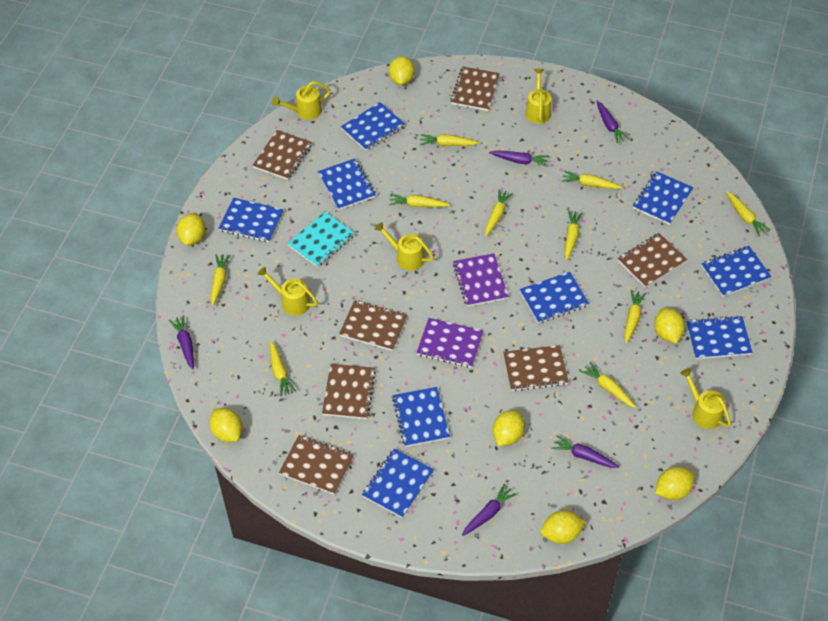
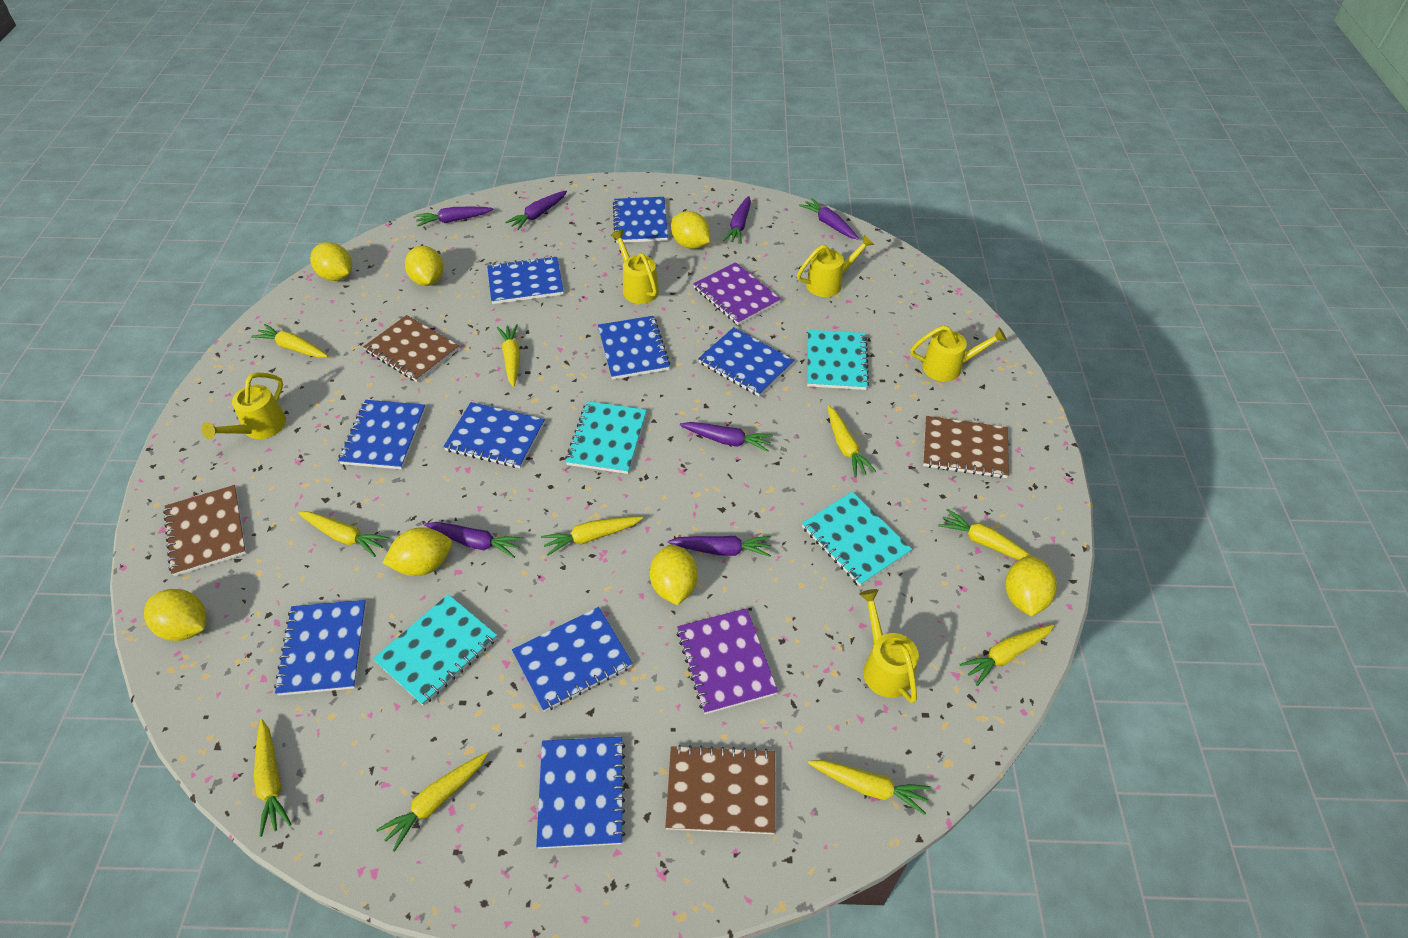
brown notebook: [252,130,312,180] [279,435,353,495] [322,364,376,419] [339,300,407,351] [450,67,500,111] [503,345,569,391] [618,233,687,288] = 7 -> [163,485,246,576] [363,315,459,382] [665,745,775,834] [923,416,1009,478] = 4
purple carrot: [169,315,194,369] [462,484,517,536] [489,150,549,167] [551,435,619,468] [596,101,630,143] = 5 -> [415,207,494,226] [424,522,524,558] [505,191,567,230] [668,536,771,557] [680,422,773,452] [723,196,751,244] [799,198,859,240] = 7
turquoise notebook: [287,212,355,267] = 1 -> [373,594,497,706] [565,401,647,474] [802,492,912,586] [807,330,869,390] = 4

